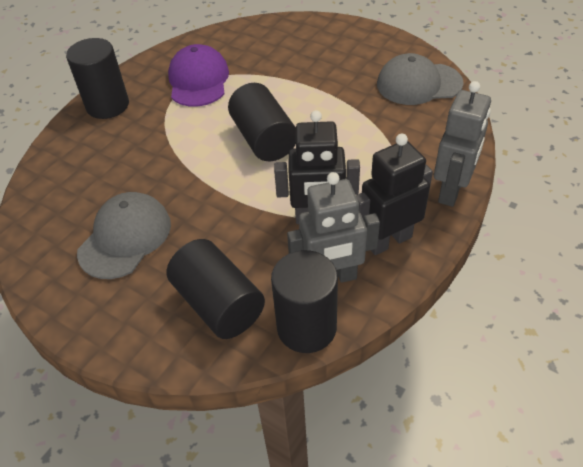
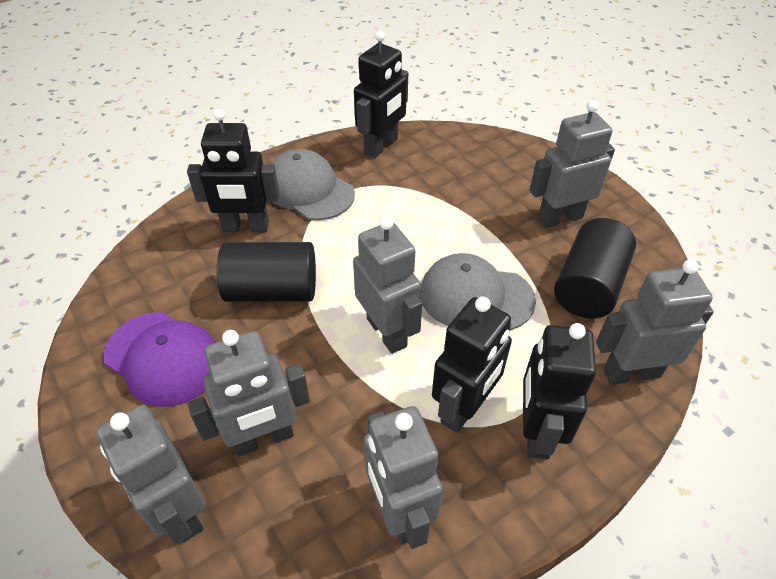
black cylinder: [66,38,129,119] [167,239,265,339] [228,83,296,161] [271,250,338,353] = 4 -> [217,242,316,302] [554,218,636,319] = 2
black robot: [274,110,360,224] [356,134,433,255] = 2 -> [187,109,280,232] [354,31,408,158] [432,297,512,433] [523,323,596,460] = 4
grey robot: [287,172,380,283] [434,81,491,207] = 2 -> [96,404,205,544] [188,330,310,457] [353,216,422,354] [364,406,443,549] [530,100,615,228] [596,259,714,385] = 6

